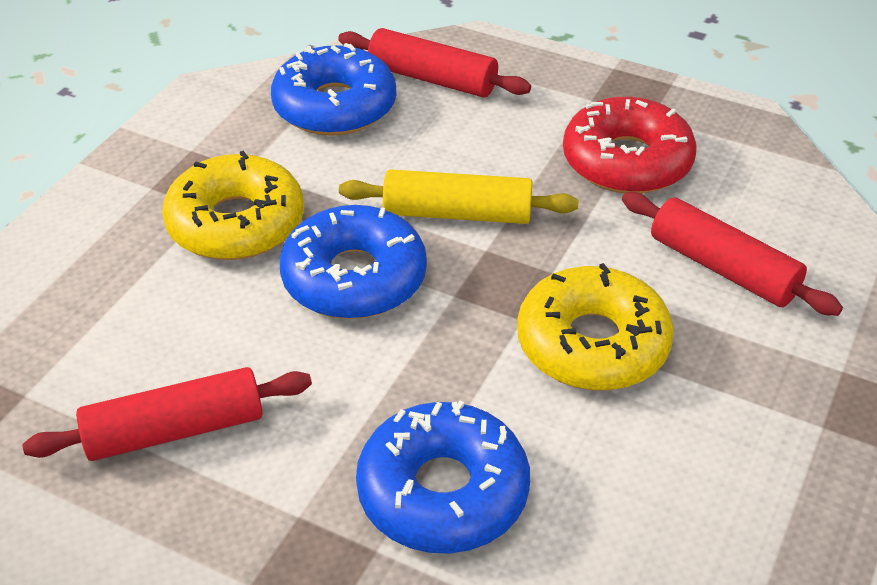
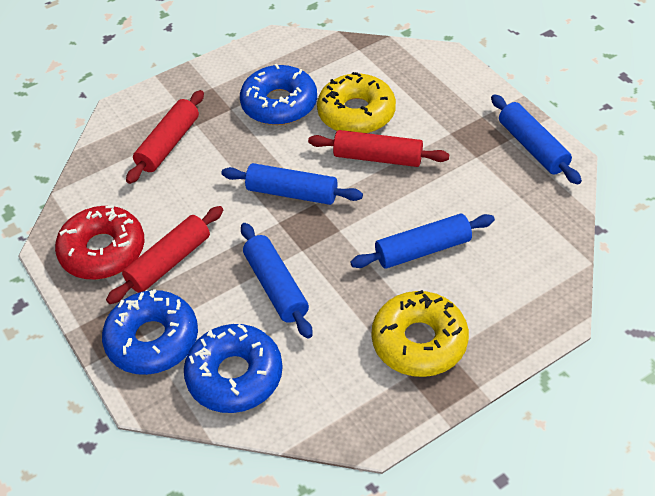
blue rolling pin: none = 0 -> [221,163,363,205] [241,223,313,339] [350,214,495,268] [491,94,582,185] = 4
yellow rolling pin: [339,169,579,224] = 1 -> none = 0

